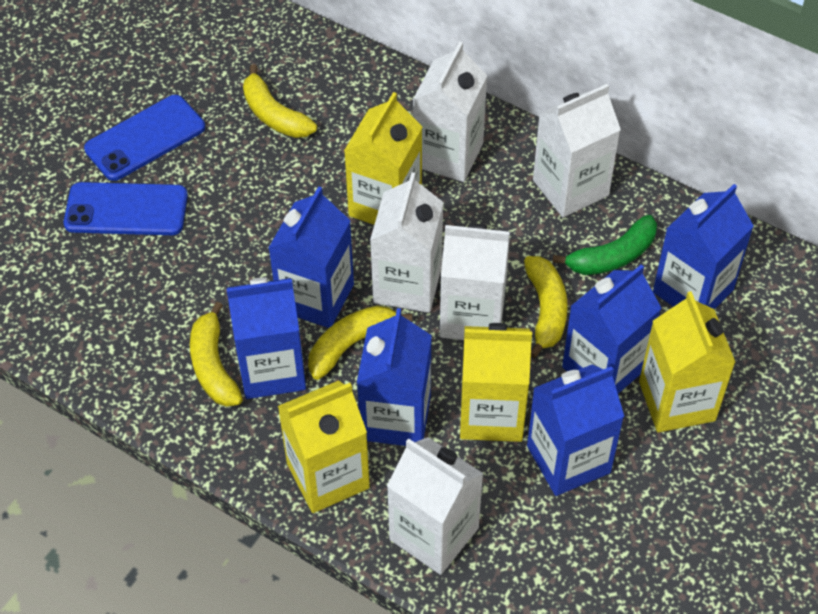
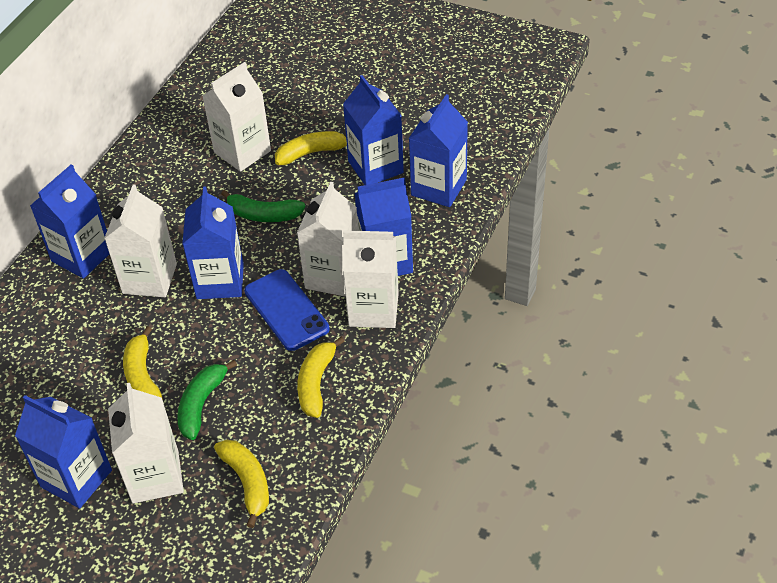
blue phone: [64,182,188,235] [84,95,205,181] = 2 -> [244,269,330,351] = 1
green banana: [552,215,657,275] = 1 -> [177,360,237,440] [221,190,306,222] = 2
yellow carton: [278,380,370,513] [344,92,422,225] [460,323,532,442] [639,291,736,433] = 4 -> none = 0

